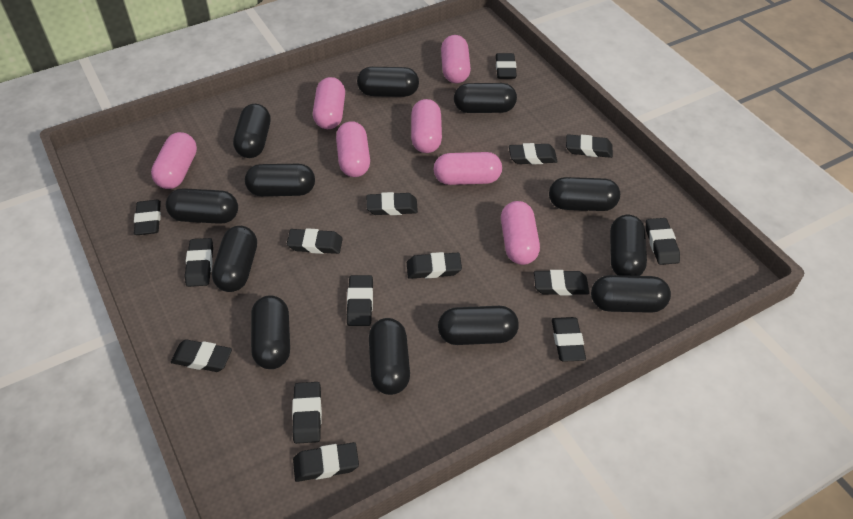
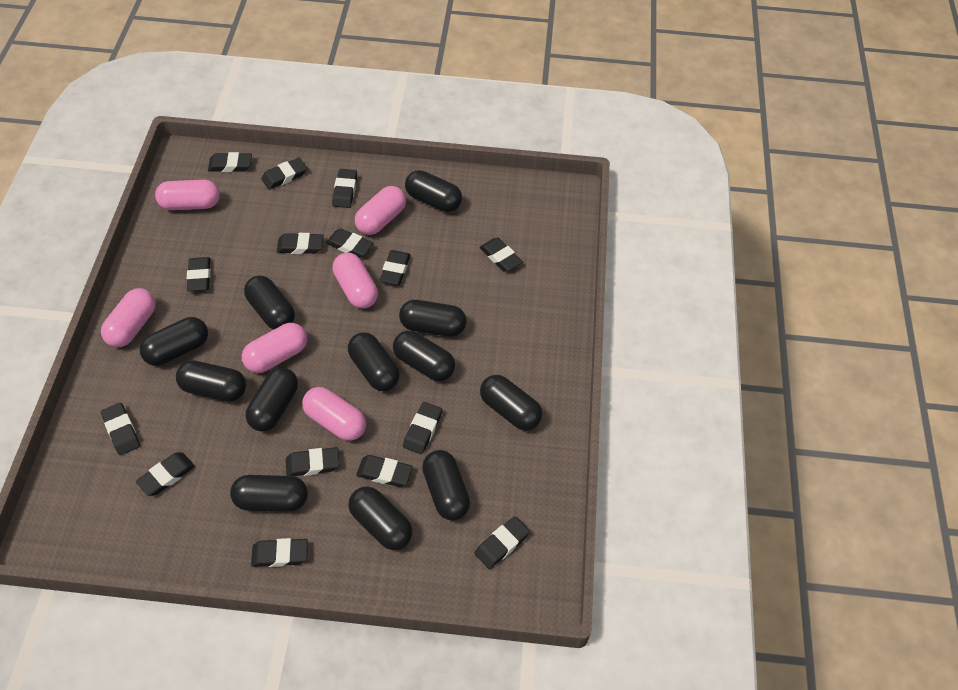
pink capsule: [151,132,197,189] [313,77,345,129] [336,121,370,177] [411,99,442,153] [434,152,502,185] [441,35,471,83] [501,201,540,265] = 7 -> [101,288,156,347] [155,180,220,210] [242,323,307,373] [302,387,366,441] [332,253,378,309] [355,186,406,235] = 6

